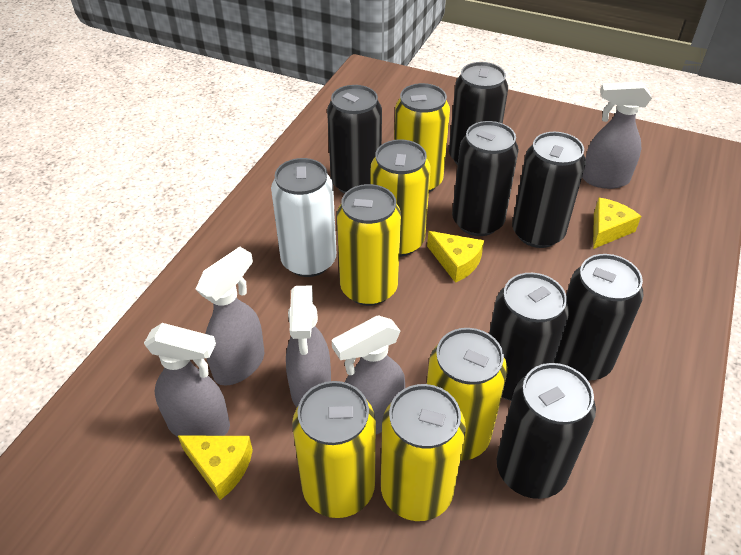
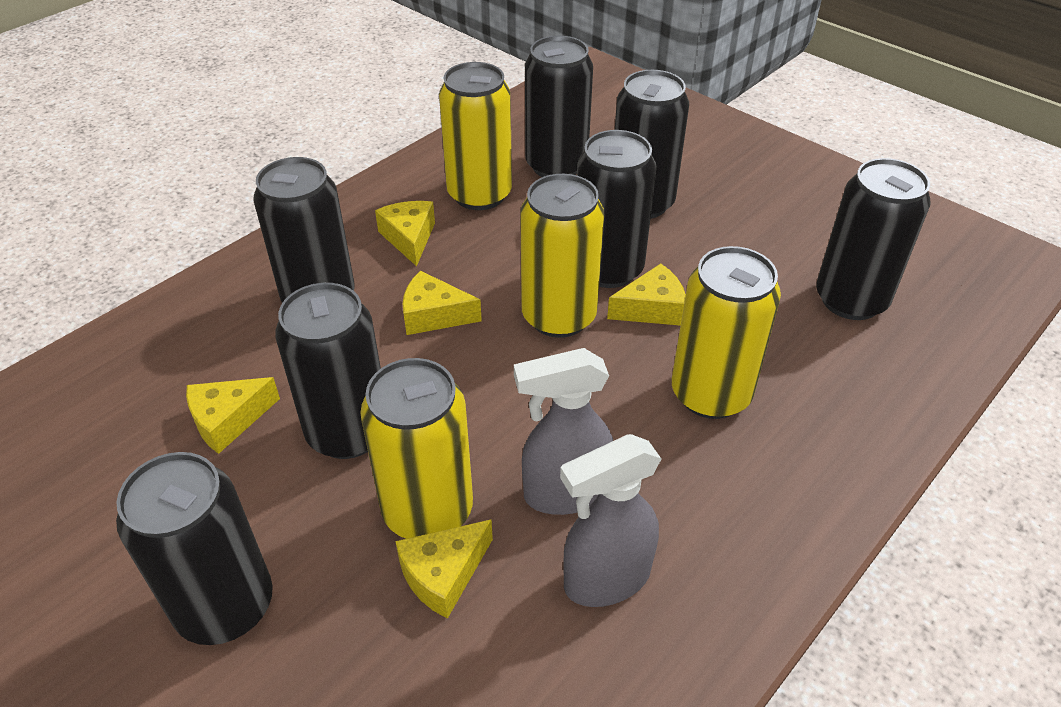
grey spray bottle: [144,323,230,437] [196,247,264,386] [286,285,331,407] [332,316,405,434] [582,81,652,189] = 5 -> [514,348,613,515] [560,434,661,607] = 2
white can: [271,158,336,277] = 1 -> none = 0
yellow can: [292,381,376,518] [337,184,401,306] [371,140,431,257] [381,384,466,521] [394,83,450,192] [427,328,507,461] = 6 -> [360,358,473,539] [439,62,512,210] [520,174,604,338] [672,246,781,419] = 4
yellow cheese: [178,435,253,500] [427,231,484,283] [593,198,641,249] = 3 -> [186,377,280,454] [375,201,435,266] [395,519,493,619] [402,271,482,335] [607,263,686,326] = 5

